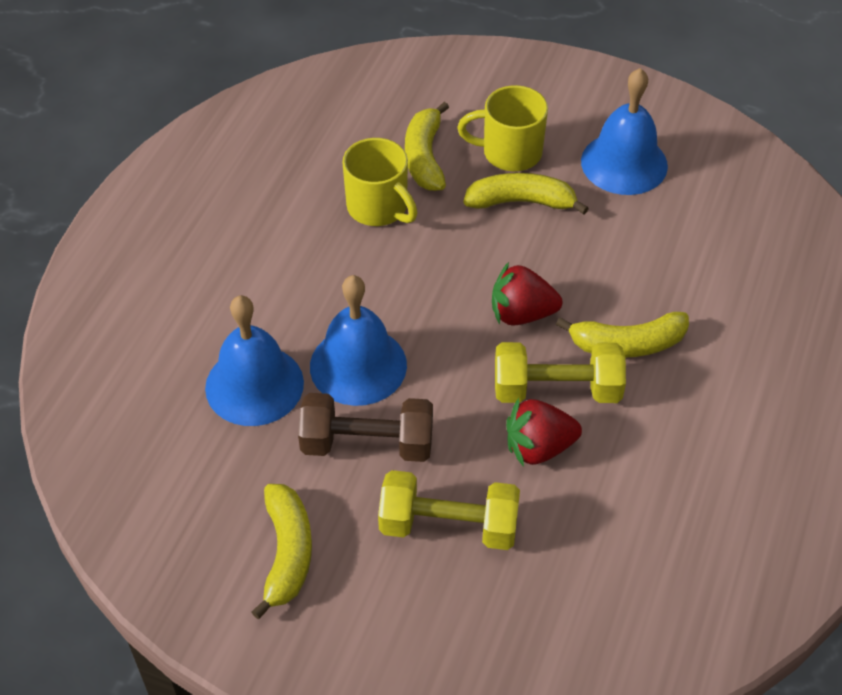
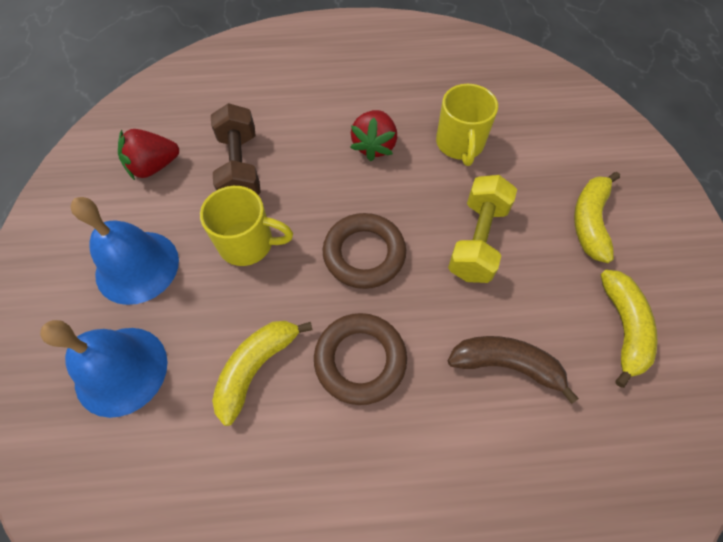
blue bell: [205,295,304,426] [310,275,407,406] [581,68,668,195] = 3 -> [40,320,168,418] [70,197,179,305] = 2
brown banana: none = 0 -> [448,336,579,404] = 1
brown ring: none = 0 -> [314,313,407,405] [323,213,406,289] = 2
yellow banana: [251,484,312,619] [405,102,449,191] [464,173,589,215] [556,312,689,357] = 4 -> [212,321,313,426] [574,172,620,263] [600,269,658,388] = 3
yellow dumbbell: [378,470,520,550] [495,342,626,403] = 2 -> [448,175,517,283] = 1

